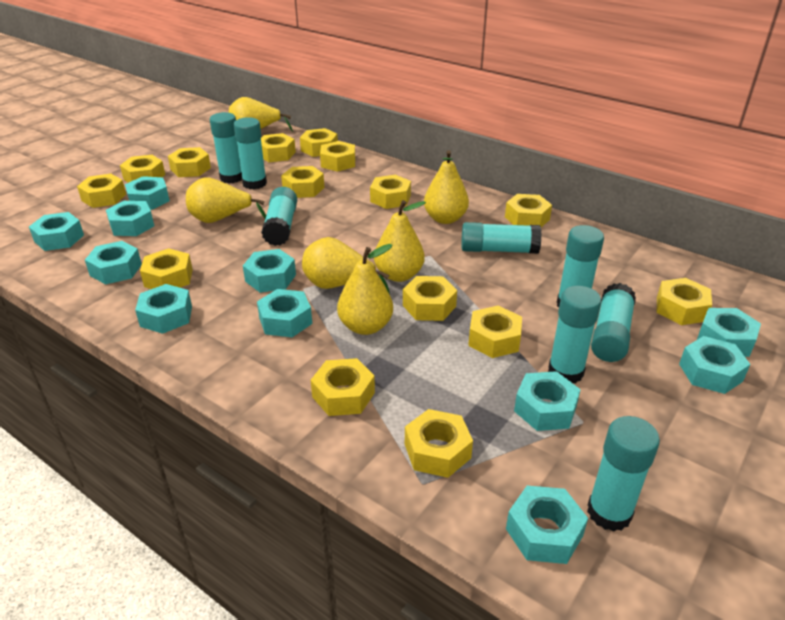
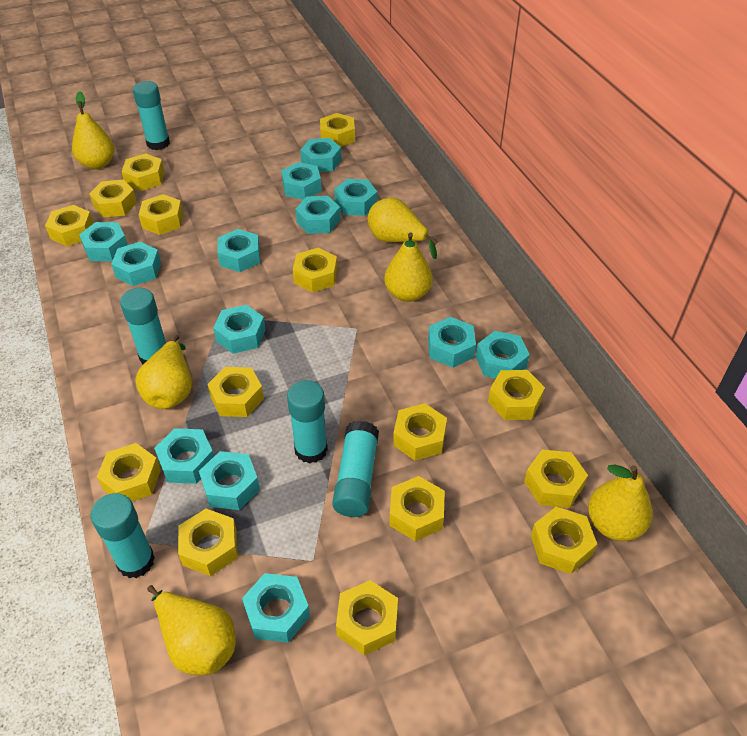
turquoise glue stick: [210,112,242,183] [233,117,267,189] [261,187,297,246] [461,222,542,254] [548,286,602,383] [557,225,604,307] [587,416,660,532] [591,283,636,362] = 8 -> [91,493,155,578] [120,288,166,365] [133,81,170,150] [287,380,328,463] [332,421,379,517] = 5
turquoise nut: [29,212,84,251] [85,241,142,285] [106,201,154,236] [125,176,170,210] [135,284,192,334] [243,249,296,293] [257,289,312,337] [506,486,588,564] [514,371,581,431] [679,336,750,394] [697,308,761,357] = 11 -> [79,222,128,262] [111,242,161,286] [154,428,214,484] [199,451,260,510] [213,305,266,354] [217,229,260,272] [242,573,310,643] [281,162,322,200] [295,196,340,234] [300,138,341,172] [334,179,377,216] [428,317,476,368] [476,331,530,379] = 13

